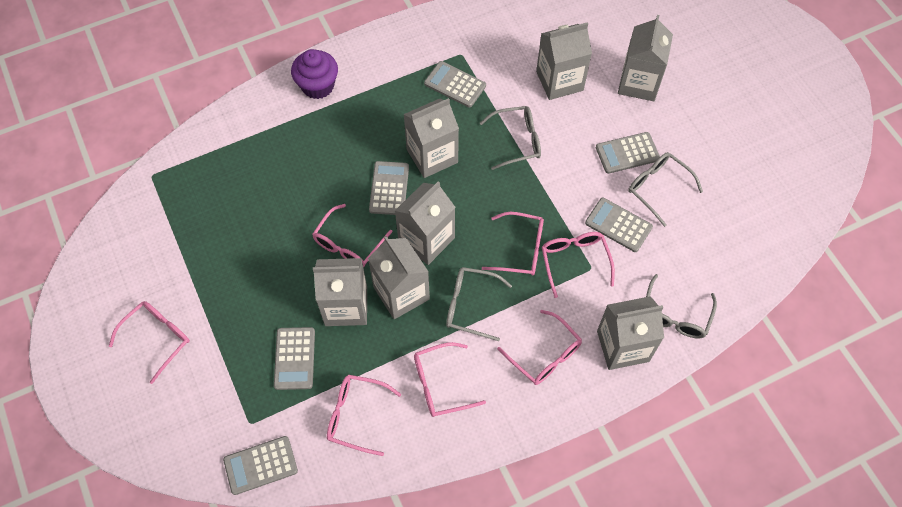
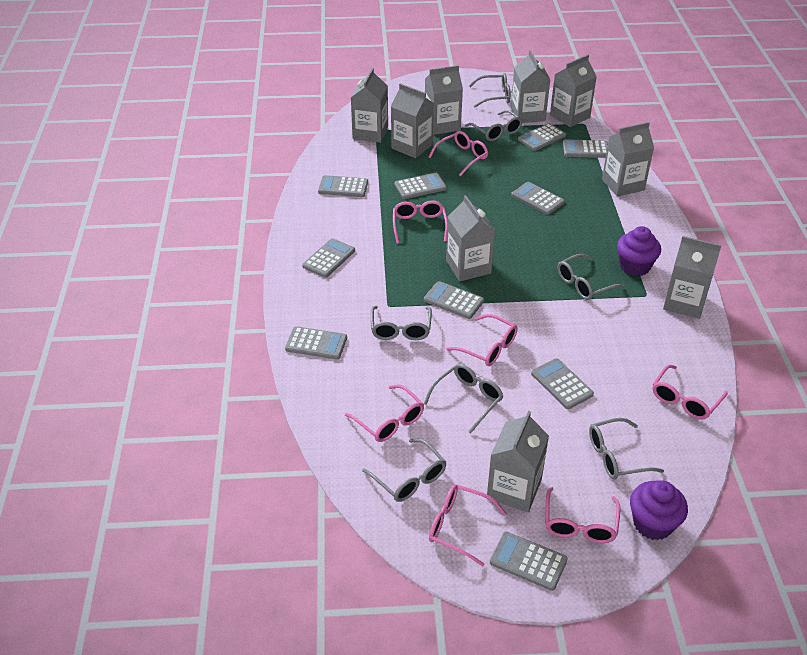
grey calculator: [223,436,298,495] [274,327,315,390] [369,161,409,215] [424,61,486,108] [585,198,653,252] [596,132,660,174] = 6 -> [285,326,347,359] [302,238,355,278] [318,175,368,197] [394,173,447,199] [424,281,484,319] [490,531,568,591] [511,182,565,215] [518,123,566,151] [531,358,594,409] [563,139,608,158] = 10
grey carton: [313,258,367,326] [368,236,430,319] [395,181,455,265] [403,98,459,178] [536,22,592,100] [597,296,664,370] [618,15,673,101] = 7 -> [351,68,388,143] [391,83,434,158] [425,65,463,135] [446,195,495,281] [487,411,549,513] [511,50,550,123] [550,54,597,127] [602,122,654,197] [663,236,721,319] = 9
grey glasses: [446,267,512,341] [480,106,541,170] [628,152,703,227] [646,274,717,339] = 4 -> [362,439,446,502] [371,306,432,340] [424,364,503,434] [465,110,523,141] [469,73,511,108] [558,254,625,300] [589,418,664,479] = 7
purple cupcake: [291,49,338,99] = 1 -> [617,226,661,276] [630,480,688,540] = 2

